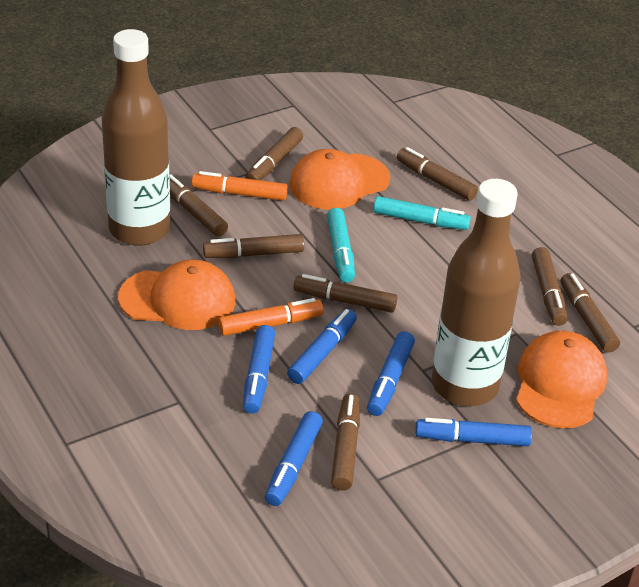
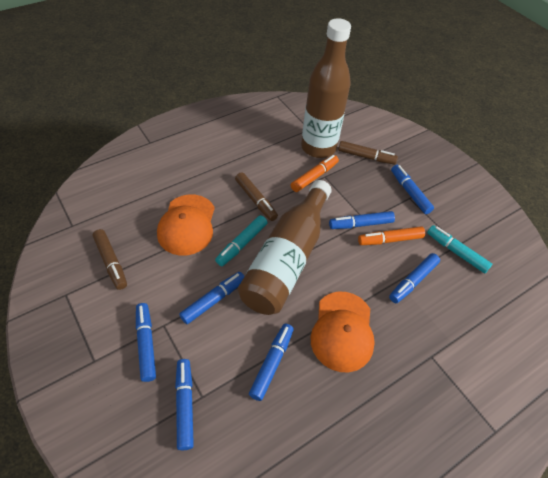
blue marker: [243,325,275,414] [265,411,323,506] [287,309,357,384] [367,331,415,416] [415,418,532,446] = 5 -> [136,303,156,382] [175,359,194,450] [179,272,245,324] [249,323,294,401] [329,211,395,229] [389,253,440,303] [391,165,434,214] = 7
brown marker: [170,174,228,237] [203,234,304,258] [245,127,303,180] [293,274,397,313] [331,393,360,491] [397,147,478,201] [532,247,568,326] [561,273,620,352] = 8 -> [93,229,127,290] [235,172,278,221] [338,141,398,165] = 3
orange cap: [118,260,235,330] [289,149,390,210] [516,331,607,428] = 3 -> [157,194,215,256] [311,292,375,372] = 2

